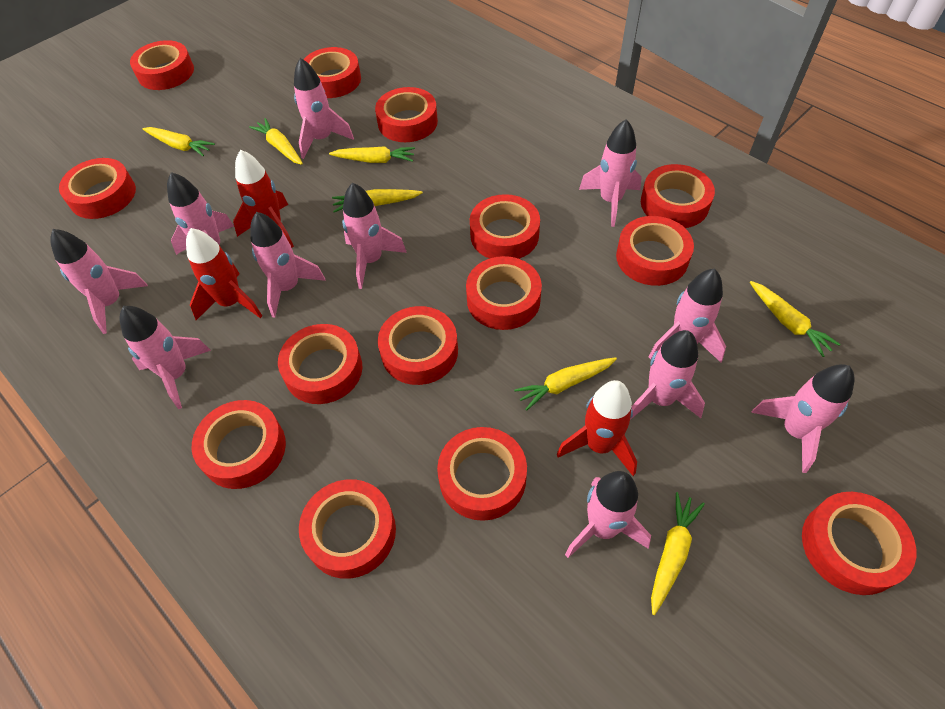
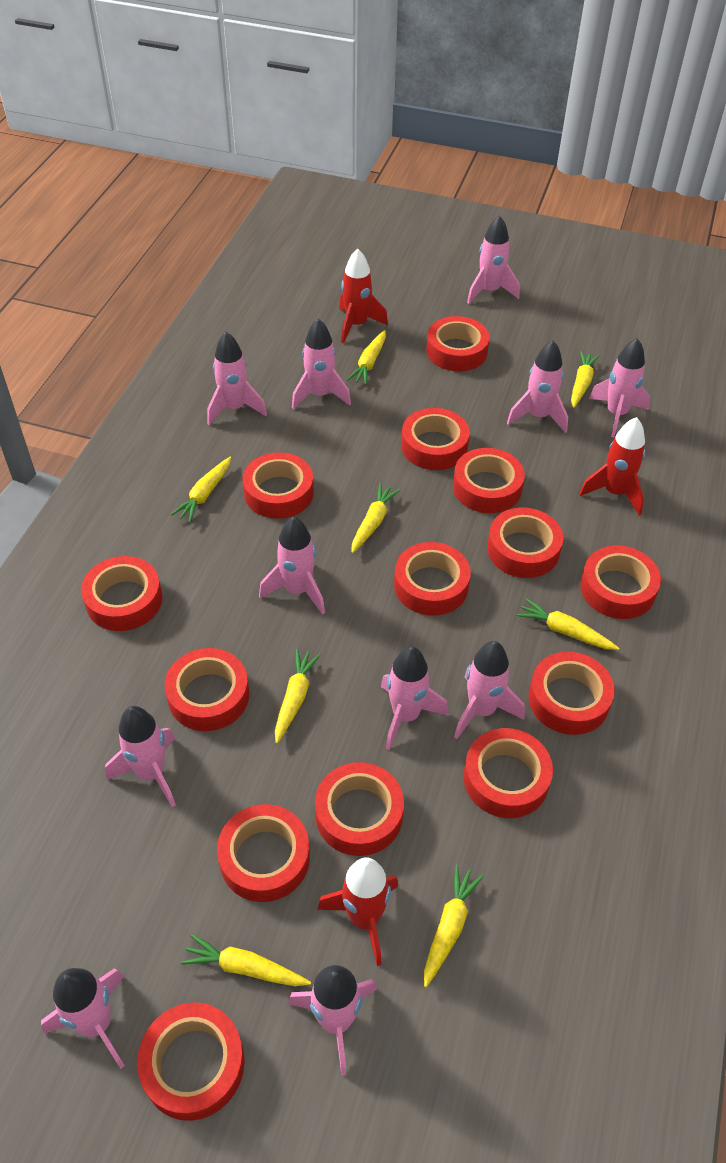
yellow carrot: [142,127,215,156] [249,118,303,165] [329,146,415,163] [332,189,423,212] [514,357,617,411] [651,492,705,615] [750,281,840,357] = 7 -> [171,457,231,523] [181,934,311,986] [275,649,321,744] [347,330,386,385] [351,483,400,553] [424,865,483,987] [517,598,619,650] [571,351,600,408] = 8

